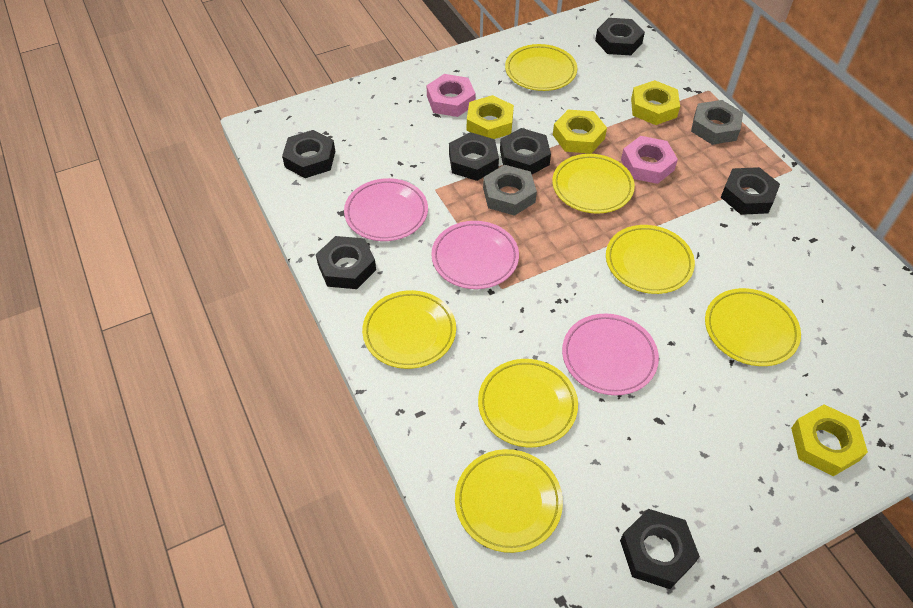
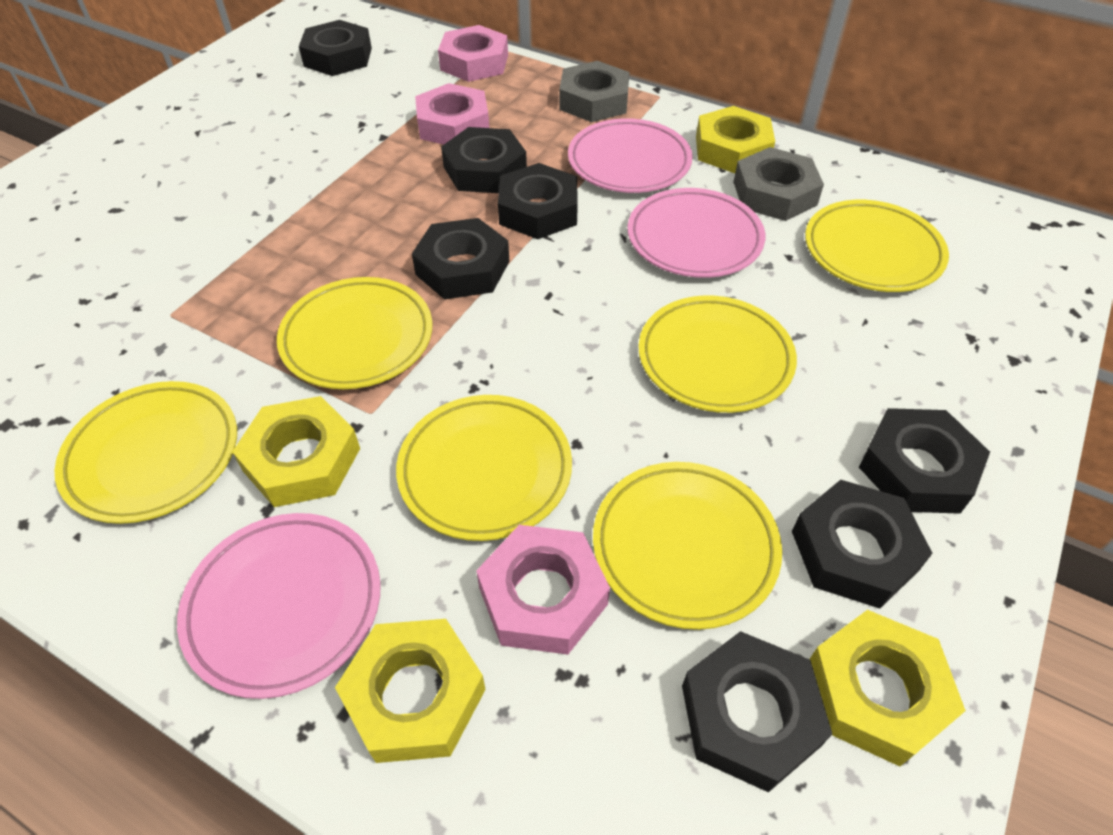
pink nut: [426,74,476,117] [621,136,678,184] = 2 -> [415,83,489,145] [438,25,508,82] [476,525,610,655] = 3
yellow plate: [362,290,456,369] [455,449,563,553] [478,359,578,447] [505,44,577,91] [552,154,635,214] [606,225,695,294] [705,288,801,366] = 7 -> [55,381,237,524] [277,277,432,389] [396,395,572,541] [593,462,782,630] [638,295,797,413] [805,200,949,292] = 6

